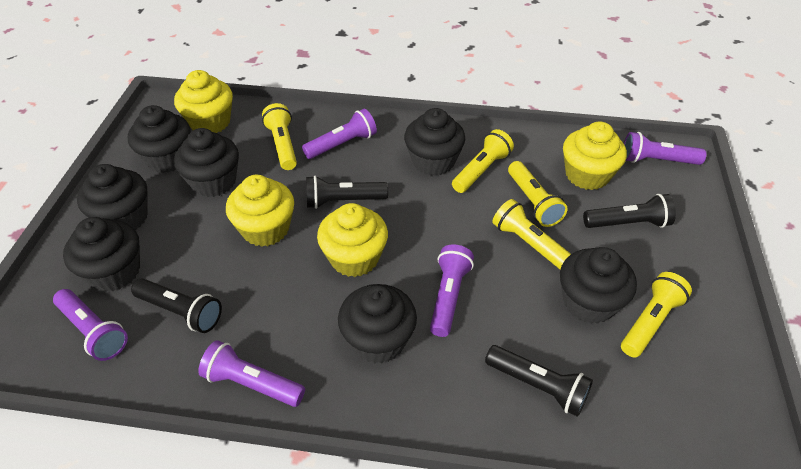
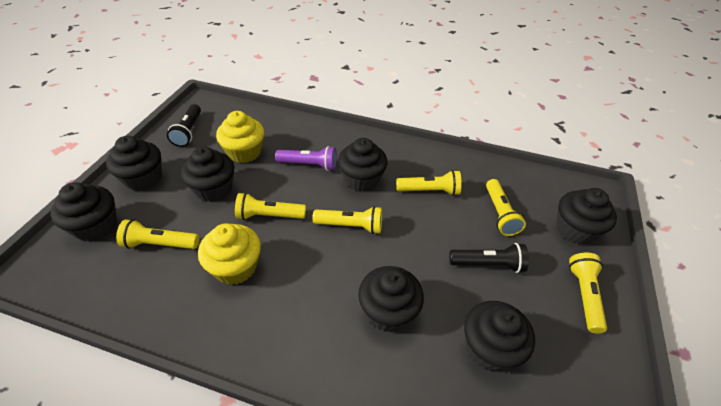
black flashlight: [131,278,222,333] [306,176,388,209] [485,345,593,417] [583,194,676,228] = 4 -> [167,104,201,147] [449,243,529,273] = 2
purple flashlight: [53,289,128,361] [198,340,305,407] [302,109,377,159] [430,244,474,337] [624,132,706,165] = 5 -> [275,146,337,171] = 1
yellow cupcake: [174,70,233,133] [226,175,294,247] [317,203,388,277] [563,121,627,190] = 4 -> [198,223,261,285] [216,111,264,163] = 2
yellow flashlight: [262,103,297,170] [452,129,514,193] [492,199,571,270] [508,161,568,227] [621,272,692,358] = 5 -> [116,219,199,249] [235,193,306,220] [312,206,382,234] [396,170,462,196] [486,179,526,236] [569,253,607,333] = 6

